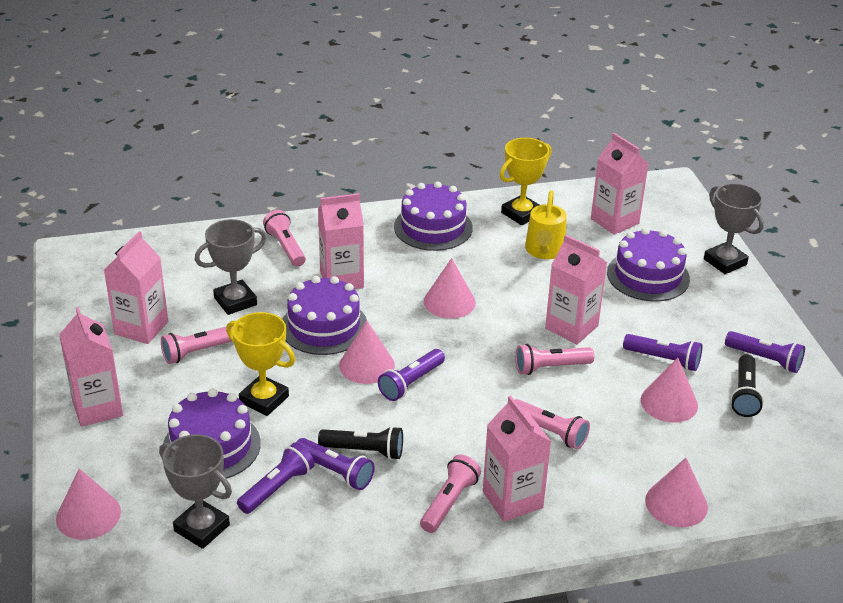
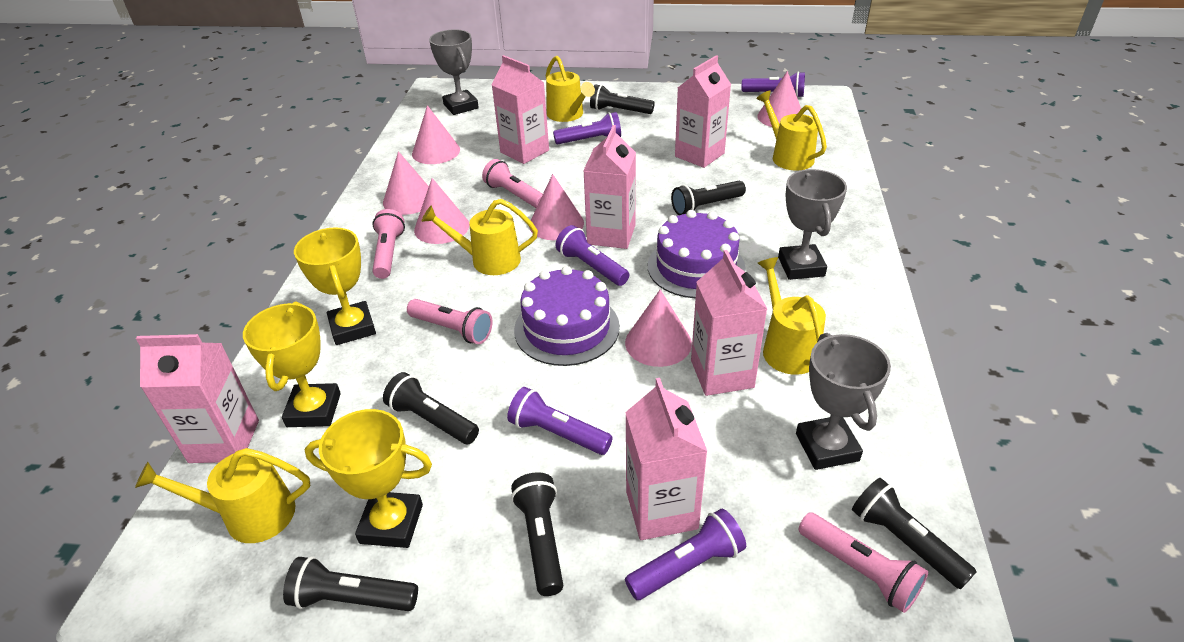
black flashlight: [318,426,403,460] [730,354,764,417] = 2 -> [283,556,418,611] [383,372,479,444] [511,472,563,596] [590,84,655,114] [671,181,746,215] [852,478,977,589] = 6
pink cone: [56,468,121,540] [339,320,395,384] [424,258,476,318] [641,358,698,423] [645,458,708,527] = 5 -> [383,151,429,215] [412,105,460,164] [414,178,469,244] [529,174,584,240] [625,289,692,367] [757,71,801,127] = 6
pink flashlight: [161,326,233,364] [263,210,306,267] [420,455,481,533] [515,344,594,375] [515,399,590,449] = 5 -> [372,209,405,279] [407,299,492,344] [482,159,543,208] [799,512,928,613] = 4
purple cake: [163,389,261,479] [282,276,367,355] [394,181,473,251] [607,228,690,302] = 4 -> [514,266,620,366] [648,210,746,298] = 2
yellow trophy: [226,312,295,416] [500,138,551,225] = 2 -> [243,302,341,427] [294,227,376,345] [305,409,432,548] = 3
yellow watering can: [525,190,567,259] = 1 -> [135,448,310,543] [421,199,538,275] [546,56,595,122] [756,91,827,170] [758,257,826,375] = 5

